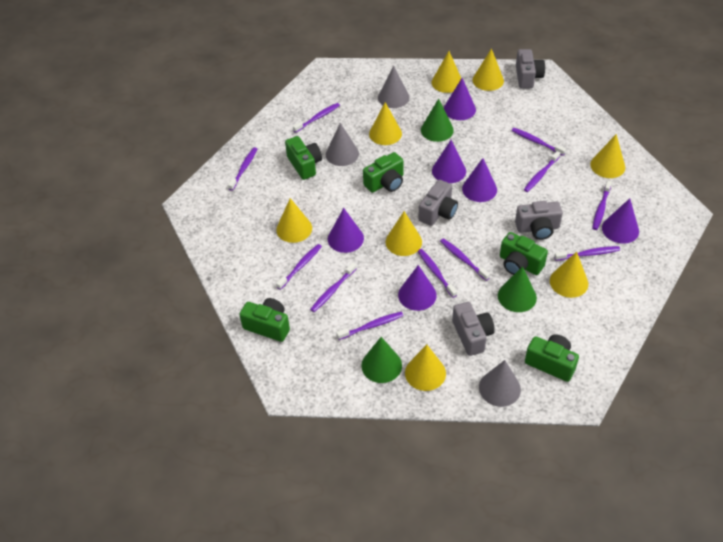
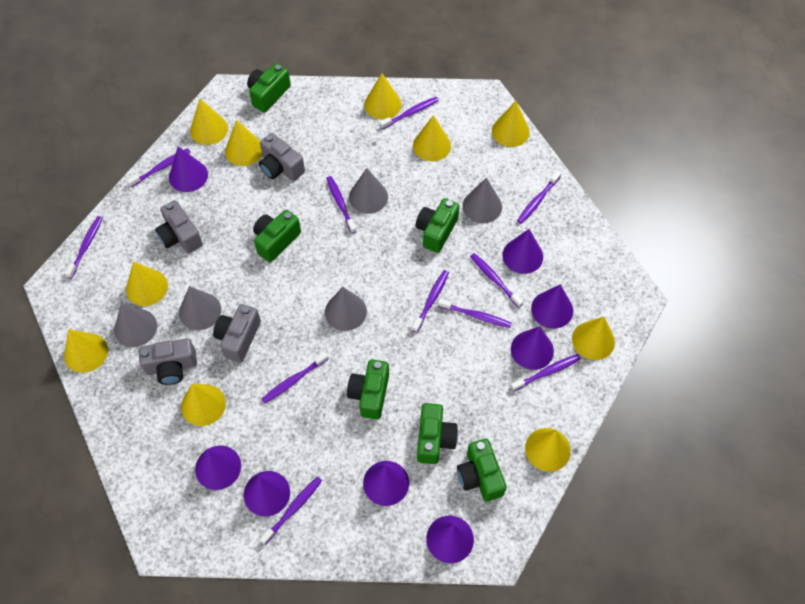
green camera: [239,298,290,342] [285,136,322,180] [363,152,404,193] [500,232,548,275] [525,334,579,382] = 5 -> [247,63,291,112] [253,210,301,262] [347,359,389,420] [415,198,459,253] [417,403,458,464] [457,438,507,502] = 6
green cone: [361,337,402,383] [421,99,454,142] [498,266,537,312] = 3 -> none = 0
grey cone: [326,123,359,166] [378,66,410,108] [479,360,521,407] = 3 -> [114,303,157,347] [179,286,221,330] [325,287,367,331] [349,168,388,214] [463,177,502,223] = 5
purple cone: [328,208,364,253] [398,265,437,311] [432,140,466,183] [444,78,476,120] [462,158,497,202] [602,198,639,244] = 6 -> [169,146,208,192] [195,446,241,490] [244,471,290,517] [363,461,409,506] [426,516,474,563] [503,229,543,274] [511,326,554,370] [531,284,573,329] = 8
yellow cone: [276,198,312,243] [369,102,402,145] [386,211,422,256] [405,345,446,391] [432,51,461,93] [472,48,504,91] [550,252,588,298] [590,134,625,178] = 8 -> [64,329,108,373] [126,261,168,306] [181,384,226,426] [190,99,228,145] [225,120,262,166] [364,73,402,120] [413,115,451,161] [492,101,530,147] [525,428,571,472] [572,317,615,360] = 10

